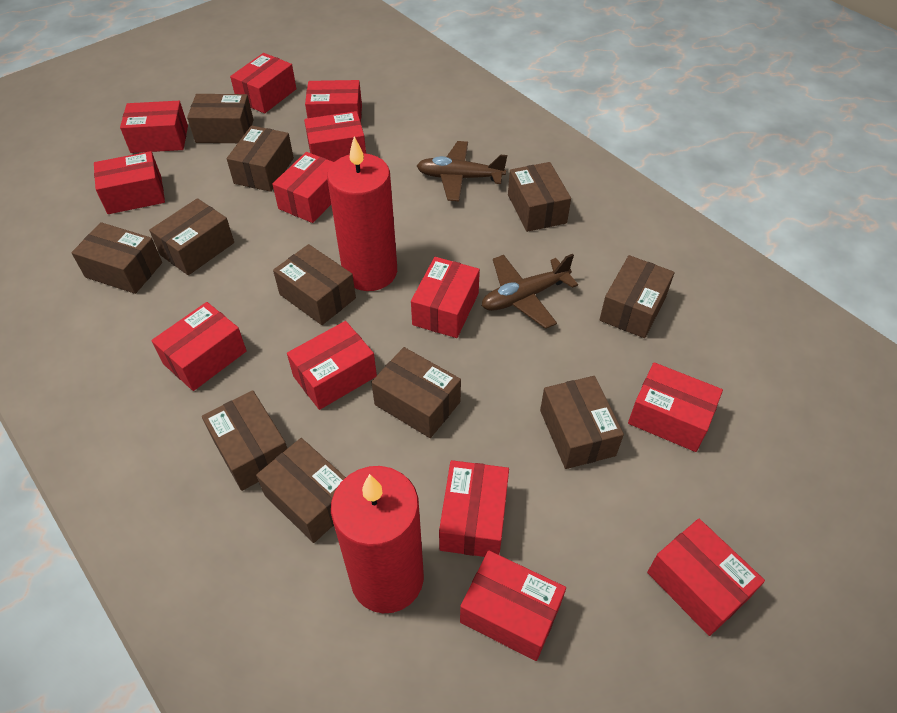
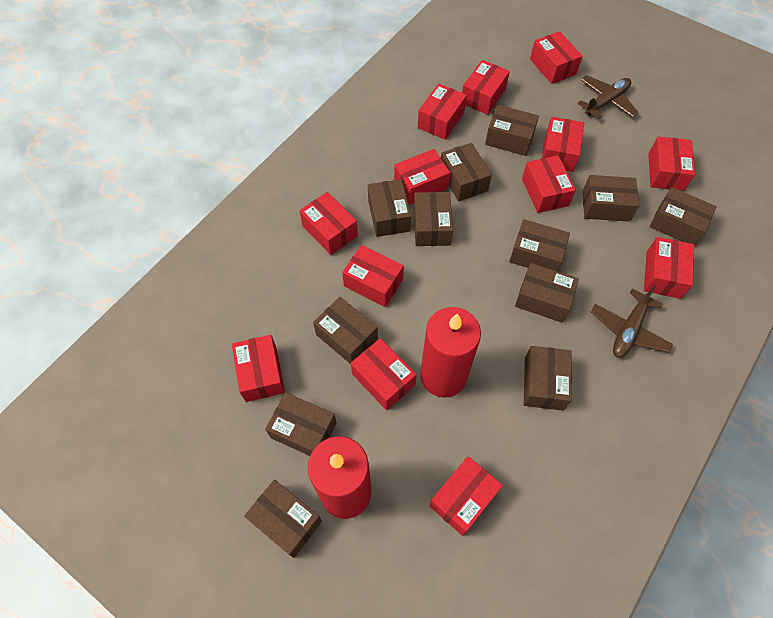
brown box: [71,222,162,294] [149,198,234,275] [187,94,254,143] [202,390,287,491] [227,126,294,192] [256,438,346,543] [273,244,356,325] [371,347,461,438] [508,162,571,232] [540,376,624,469] [600,255,674,338] = 11 -> [244,480,322,558] [265,392,337,456] [313,297,378,364] [368,179,411,237] [414,192,453,246] [441,143,492,201] [485,105,539,156] [509,219,570,272] [515,263,579,323] [524,346,572,411] [582,175,639,222] [650,187,717,246] = 12

